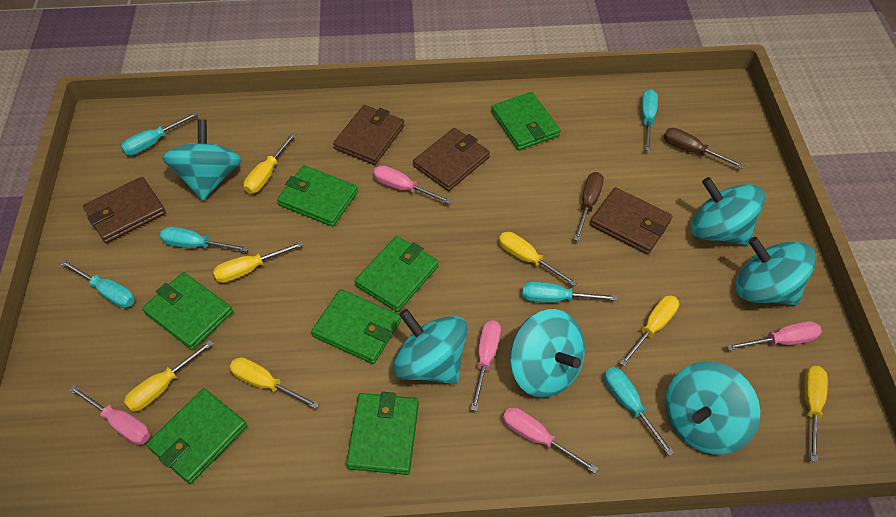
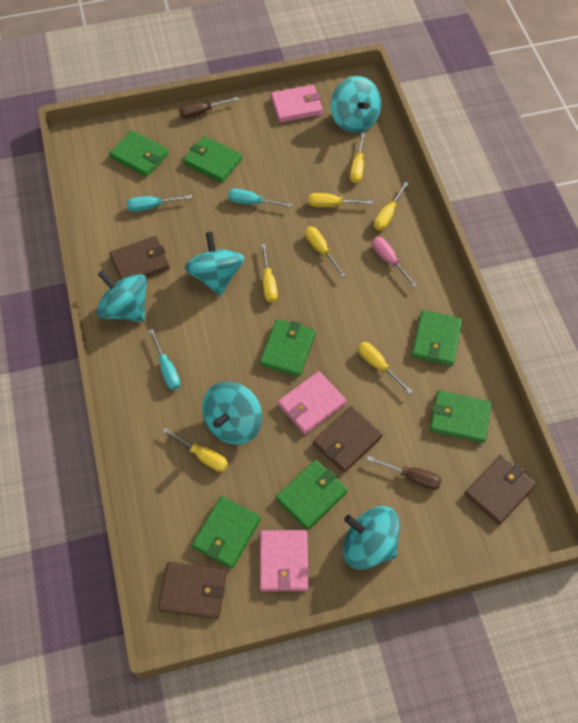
pink screwdriver: [69,385,150,445] [373,165,452,204] [471,320,501,411] [503,407,598,474] [726,321,822,350] = 5 -> [372,237,417,287] = 1
pink wallet: none = 0 -> [260,530,309,591] [271,85,323,123] [278,371,347,434] = 3
turquoise screwdriver: [60,260,135,308] [121,112,198,155] [160,226,248,252] [522,282,617,303] [604,367,674,456] [641,89,658,151] = 6 -> [127,195,192,212] [149,329,180,390] [228,189,292,207] = 3
turquoise spinning top: [162,119,242,201] [392,309,468,384] [510,309,585,398] [665,361,760,455] [691,177,765,245] [736,237,816,305] = 6 -> [97,270,147,322] [185,232,244,296] [202,381,262,445] [331,76,382,133] [343,506,400,570] = 5

